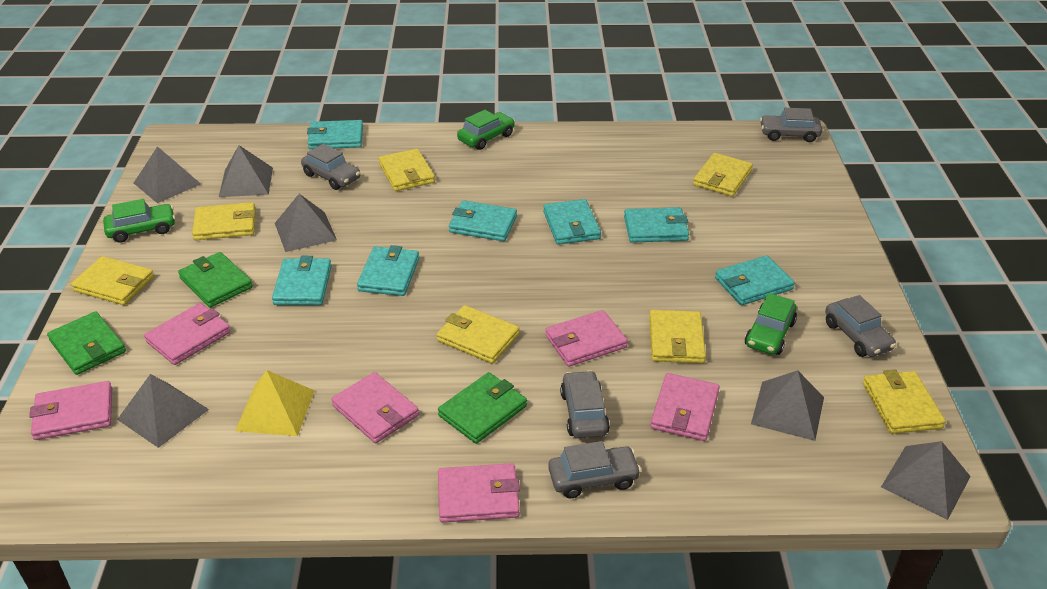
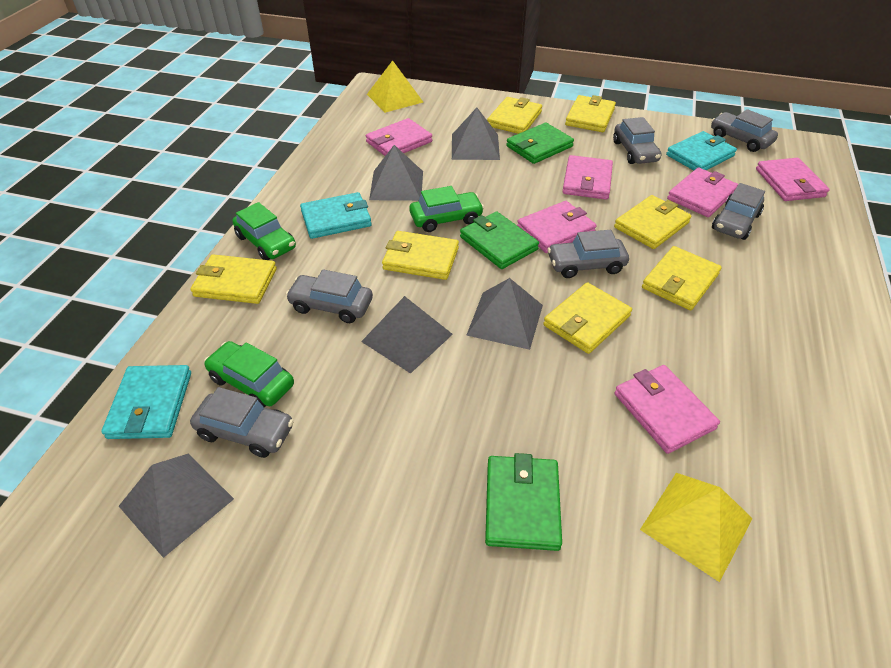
grey car: [301,144,360,190] [548,441,641,498] [560,370,610,438] [760,108,822,142] [825,295,896,357] = 5 -> [190,387,294,458] [286,269,373,323] [547,230,629,278] [613,117,661,164] [711,109,778,152] [712,183,765,240] = 6
grey pyramid: [117,374,209,448] [134,146,201,203] [219,145,273,197] [275,194,337,252] [751,370,824,441] [881,441,971,520] = 6 -> [119,454,234,558] [361,296,453,374] [369,145,423,201] [452,108,500,160] [467,278,543,350] = 5
turquoise wallet: [272,256,332,305] [307,120,363,149] [357,245,419,296] [449,200,517,241] [543,199,601,245] [624,207,689,243] [715,255,795,305] = 7 -> [101,365,191,439] [300,192,372,239] [666,131,737,171] = 3
yellow pyramid: [235,370,315,436] = 1 -> [367,60,423,113] [640,473,753,582] = 2

